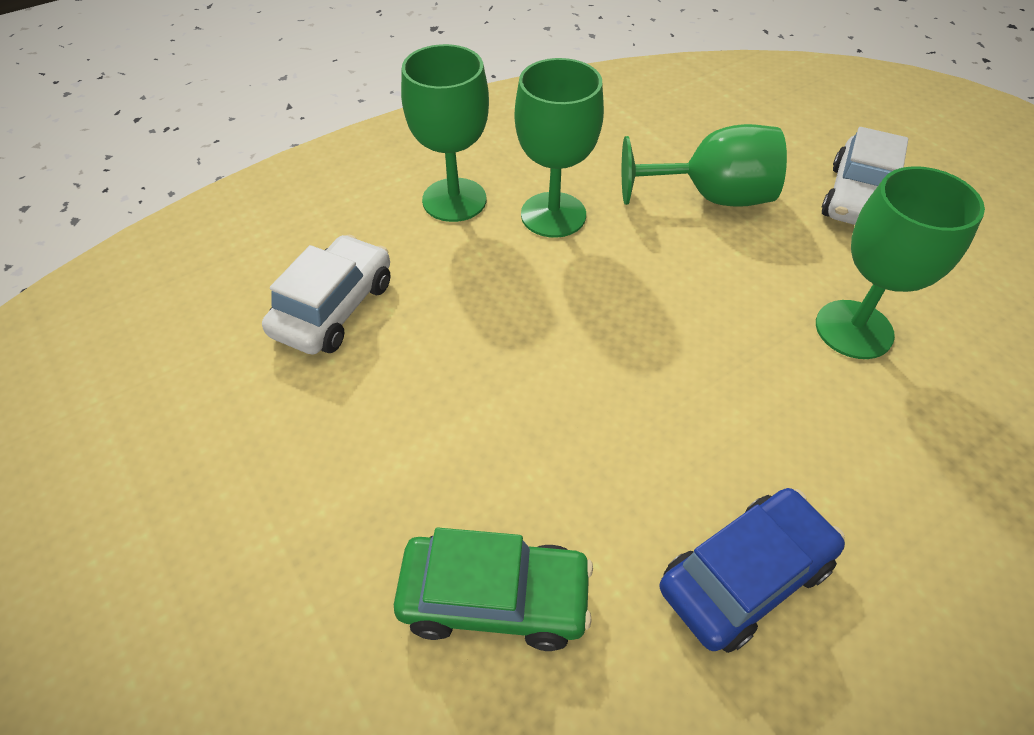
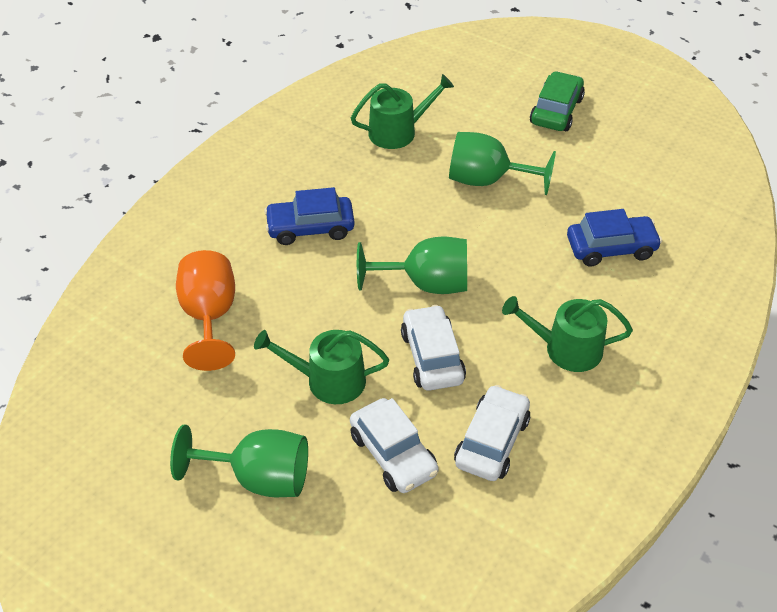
blue car: [660,488,845,653] = 1 -> [264,187,355,245] [567,209,662,267] = 2
green goblet: [401,44,489,222] [515,58,604,238] [622,124,787,207] [816,166,985,359] = 4 -> [170,424,308,497] [357,237,467,294] [449,132,556,195] = 3
green watering can: none = 0 -> [254,330,389,404] [351,74,454,149] [502,296,633,372] = 3
orange goblet: none = 0 -> [176,250,235,371] = 1
white car: [262,235,390,355] [822,127,908,225] = 2 -> [350,398,439,493] [401,305,466,391] [454,385,530,481] = 3

